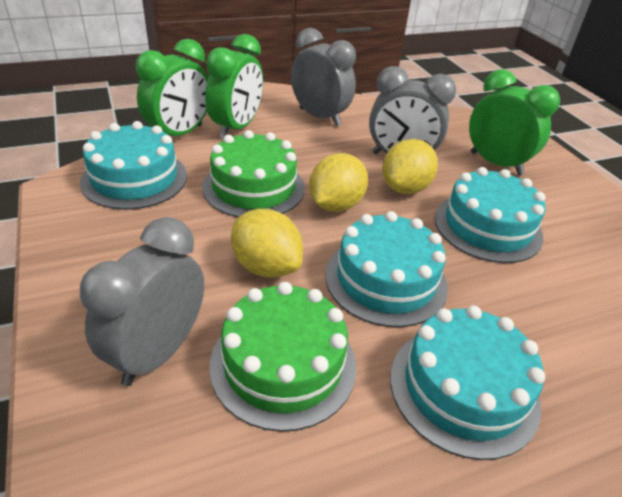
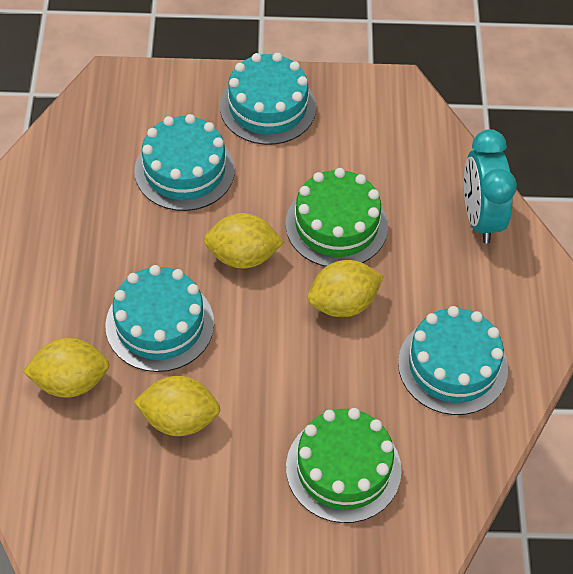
green clock: [136,39,208,136] [205,34,263,138] [469,69,560,175] = 3 -> none = 0
grey clock: [80,217,204,386] [291,28,356,126] [369,66,456,154] = 3 -> none = 0
turquoise clock: none = 0 -> [464,129,517,243] = 1
yellow lemon: [231,209,303,278] [309,153,368,212] [382,139,438,194] = 3 -> [23,338,110,398] [133,376,220,436] [204,213,284,269] [308,260,384,317] = 4

